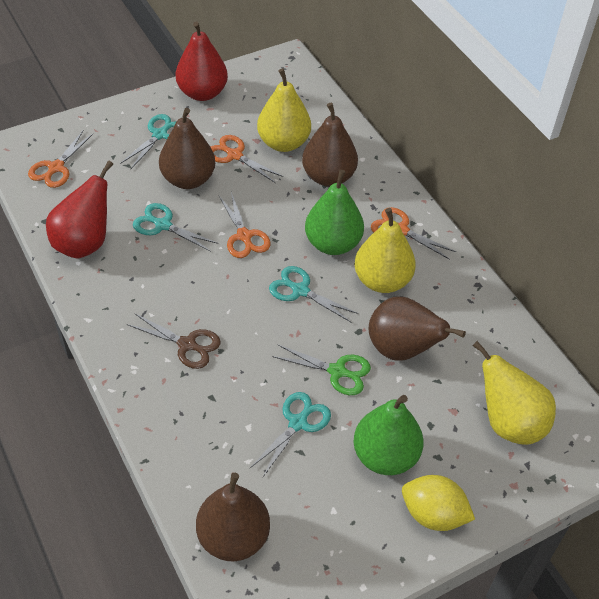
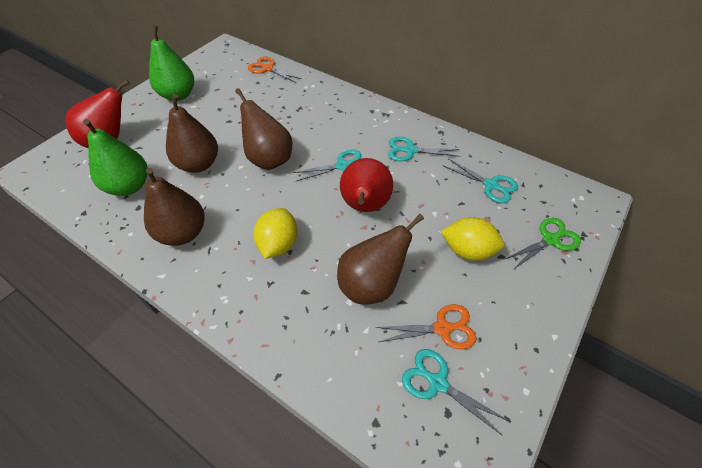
brown scissors: [127,313,221,369] = 1 -> none = 0
orange scissors: [28,131,94,188] [211,135,283,183] [219,192,271,258] [371,207,456,260] = 4 -> [248,57,302,83] [376,304,476,349] = 2
yellow lemon: [402,475,475,531] = 1 -> [253,208,297,259] [441,217,504,261] = 2
yellow pear: [257,68,311,152] [355,208,416,293] [472,341,556,445] = 3 -> none = 0

